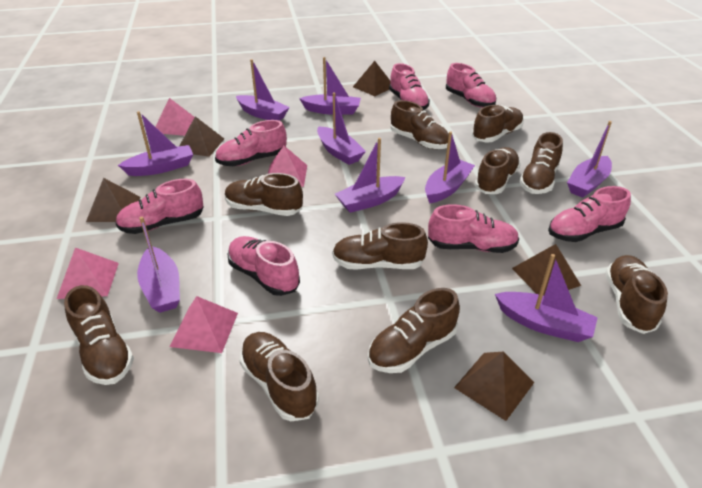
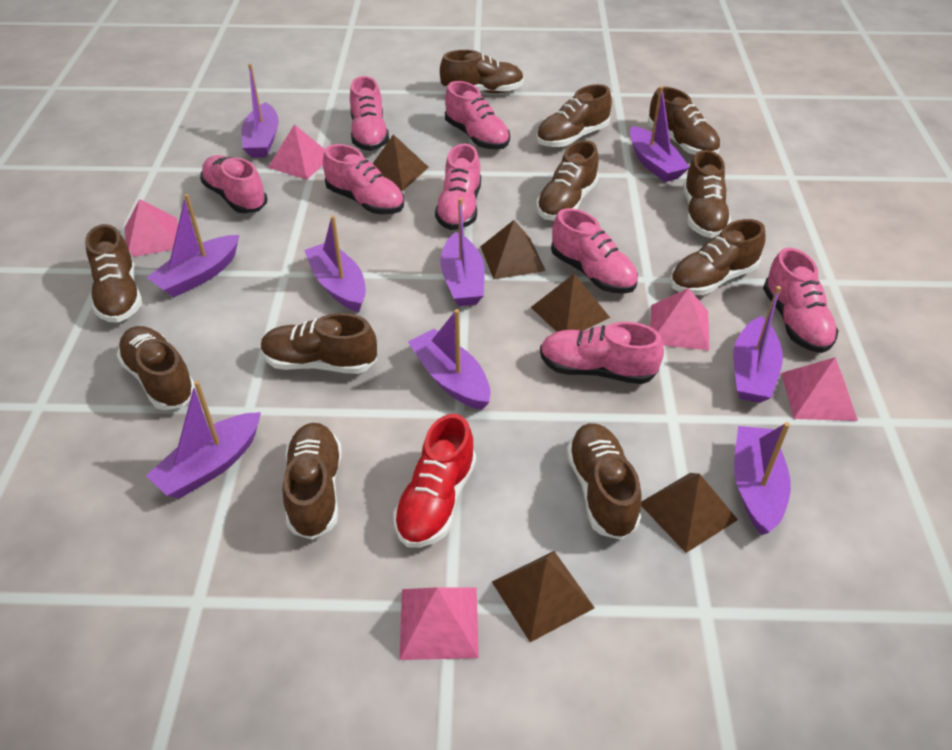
brown shoe: [64,285,134,385] [225,173,303,216] [239,332,319,421] [332,222,428,270] [368,288,460,373] [391,100,449,149] [472,105,524,143] [475,147,521,194] [520,132,563,194] [605,255,668,334] = 10 -> [85,224,142,323] [117,326,196,410] [261,313,377,374] [283,423,342,540] [440,50,524,93] [536,84,612,147] [536,140,599,220] [567,423,641,540] [648,87,721,155] [670,219,766,295] [683,150,731,238] = 11
pink pyramid: [57,247,119,299] [155,98,194,136] [170,296,238,353] [268,146,307,187] = 4 -> [125,199,178,257] [268,124,325,180] [399,587,479,660] [650,288,709,351] [781,357,858,421] = 5
pink shoe: [116,179,204,234] [215,120,287,166] [227,236,300,296] [389,63,430,110] [428,204,519,253] [446,63,496,108] [548,186,631,242] = 7 -> [200,155,267,213] [323,144,404,214] [350,76,389,151] [435,144,481,230] [445,81,510,150] [540,322,664,384] [551,208,638,294] [763,248,839,353] = 8
red shoe: none = 0 -> [393,414,476,548] = 1

